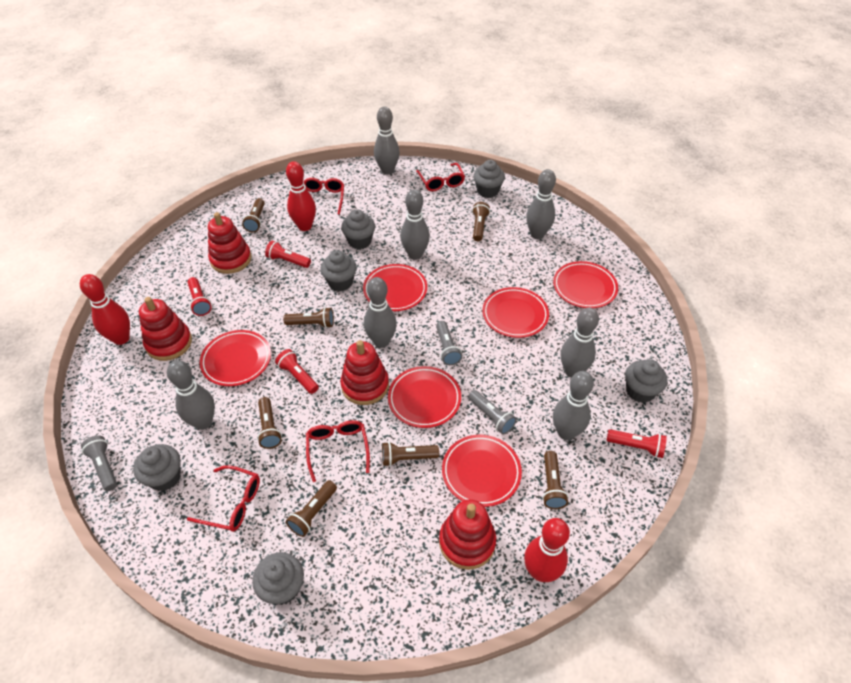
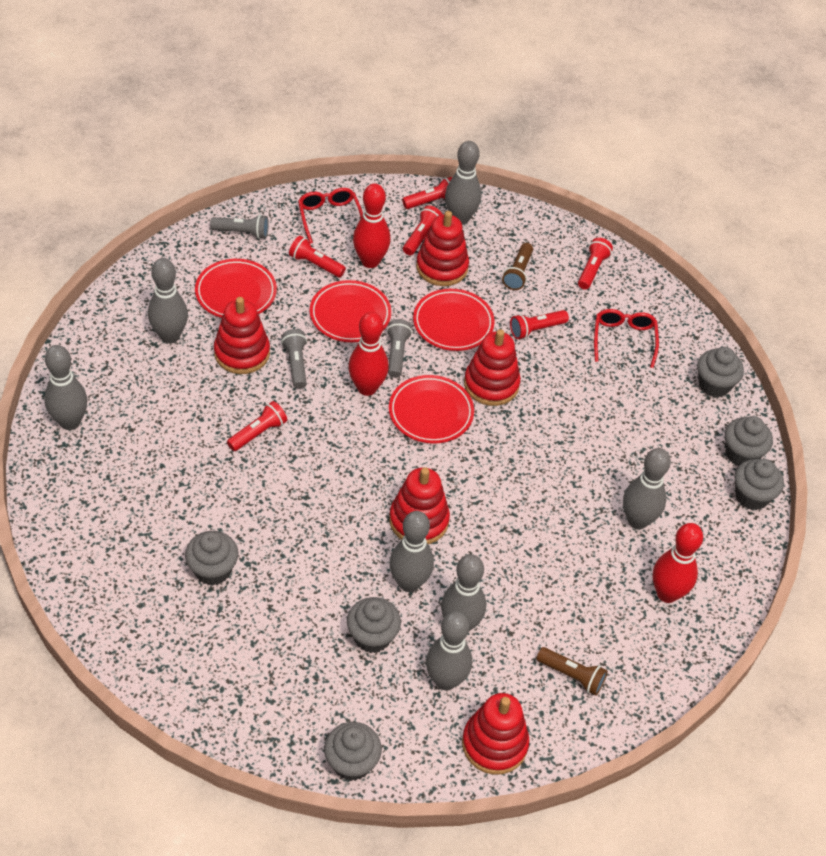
brown flashlight: [242,198,265,232] [257,397,282,449] [283,307,334,328] [286,480,337,537] [382,442,439,466] [472,202,490,241] [543,451,568,509] = 7 -> [502,243,533,290] [537,647,608,696] = 2
red flashlight: [188,277,211,316] [265,241,311,268] [275,349,319,394] [606,429,667,458] = 4 -> [227,401,287,451] [289,236,346,277] [402,177,452,209] [403,205,443,255] [510,310,569,339] [578,238,613,290] = 6
red glasses: [187,465,260,532] [304,178,344,215] [306,420,370,482] [416,163,465,191] = 4 -> [298,188,363,244] [594,309,659,368] = 2
red plate: [200,330,271,386] [363,264,427,311] [388,366,461,428] [442,435,522,507] [483,287,549,338] [553,261,618,308] = 6 -> [195,259,277,318] [310,280,391,342] [389,375,474,444] [413,289,495,351] = 4
red stacking toy: [139,297,192,361] [208,212,251,274] [340,340,389,405] [439,499,496,570] = 4 -> [214,297,270,374] [389,467,450,544] [416,211,469,286] [462,693,529,775] [464,329,521,406] = 5

